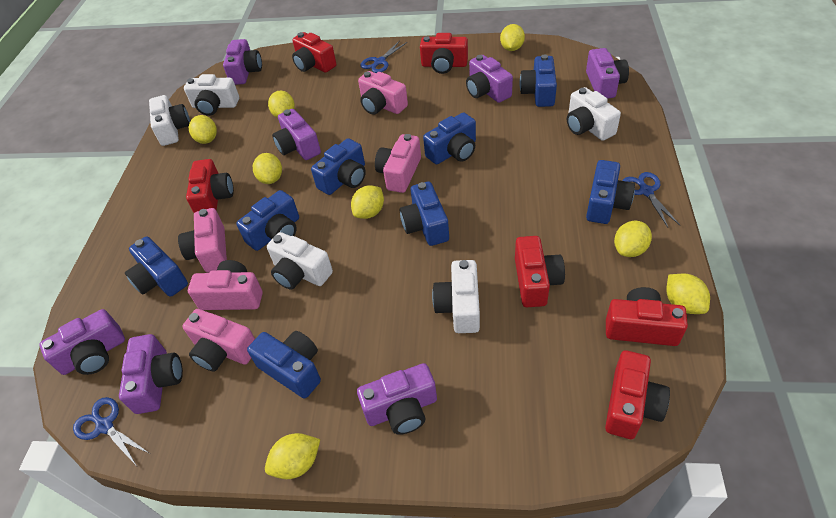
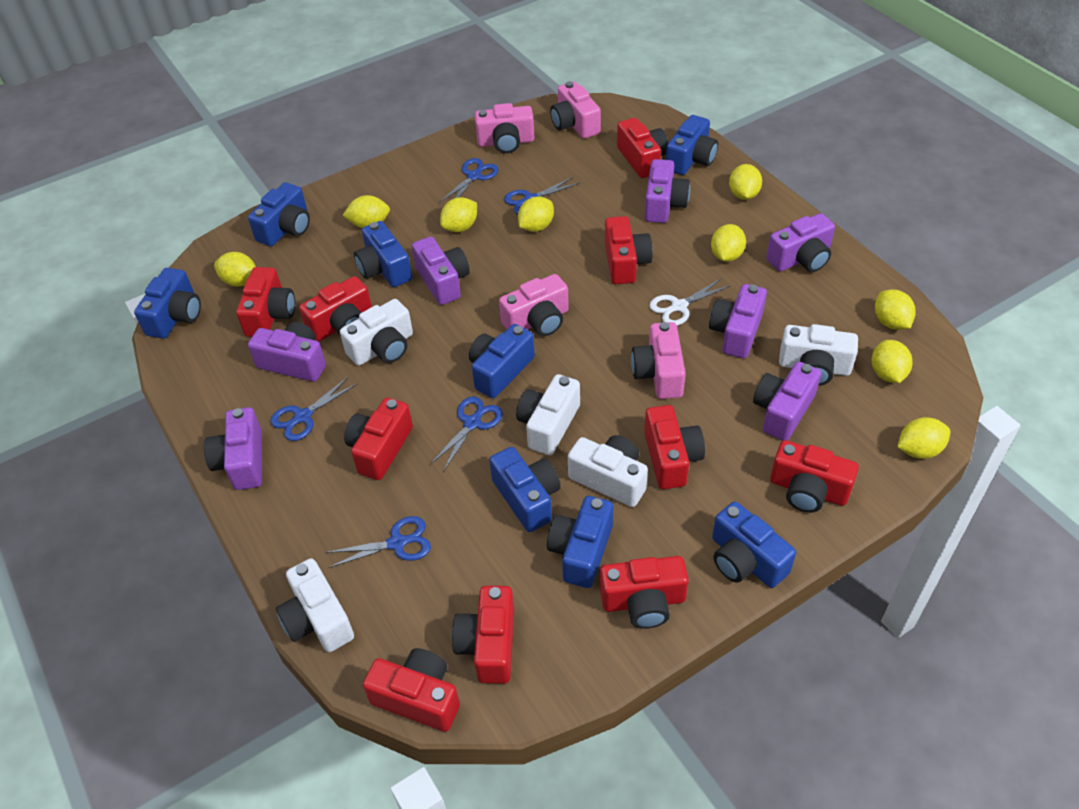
blue scissors: [73,397,149,466] [360,40,407,73] [623,172,680,227] = 3 -> [270,377,357,441] [326,516,431,568] [430,396,503,472] [439,158,499,203] [504,177,580,215] = 5
pink camera: [178,208,227,273] [182,309,255,372] [188,260,263,310] [358,71,408,115] [375,134,421,193] = 5 -> [475,103,534,153] [499,274,569,336] [550,81,601,139] [631,322,686,399] = 4
red camera: [186,159,234,213] [292,32,336,73] [420,33,468,74] [515,236,565,307] [605,350,670,439] [606,287,688,346] = 6 -> [236,267,295,337] [299,276,372,341] [344,398,413,480] [363,648,460,732] [452,586,514,684] [600,556,689,629] [605,216,653,284] [617,118,668,178] [644,405,705,489] [770,440,859,513] = 10
white scissors: none = 0 -> [649,278,731,326] = 1
yellow lemon: [189,115,217,144] [253,153,282,184] [265,433,320,479] [268,91,295,118] [351,185,384,219] [500,24,525,51] [614,221,652,257] [666,274,710,314] = 8 -> [214,252,256,286] [342,195,390,228] [440,197,477,232] [518,196,554,232] [711,224,746,262] [729,164,762,200] [872,340,913,383] [875,289,916,330] [897,417,950,459] = 9

